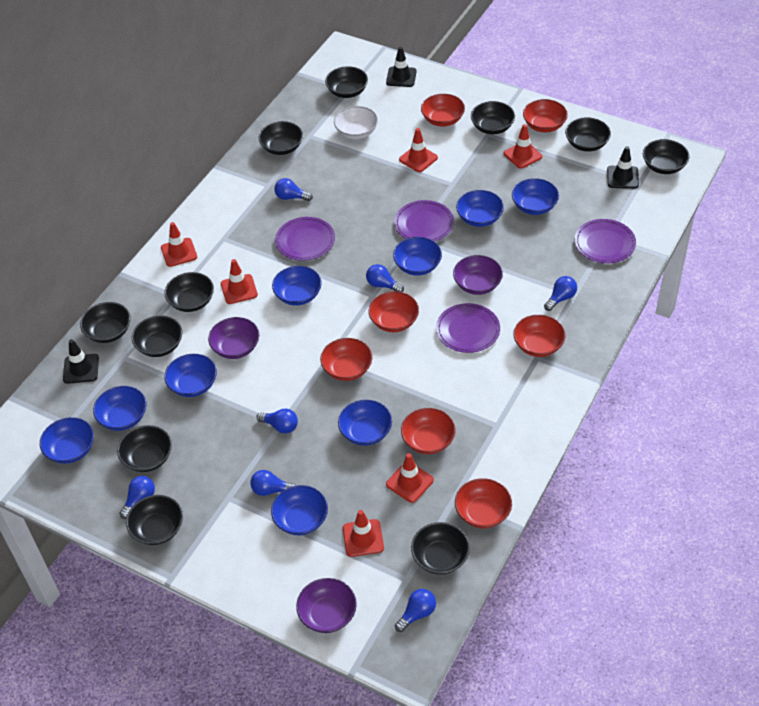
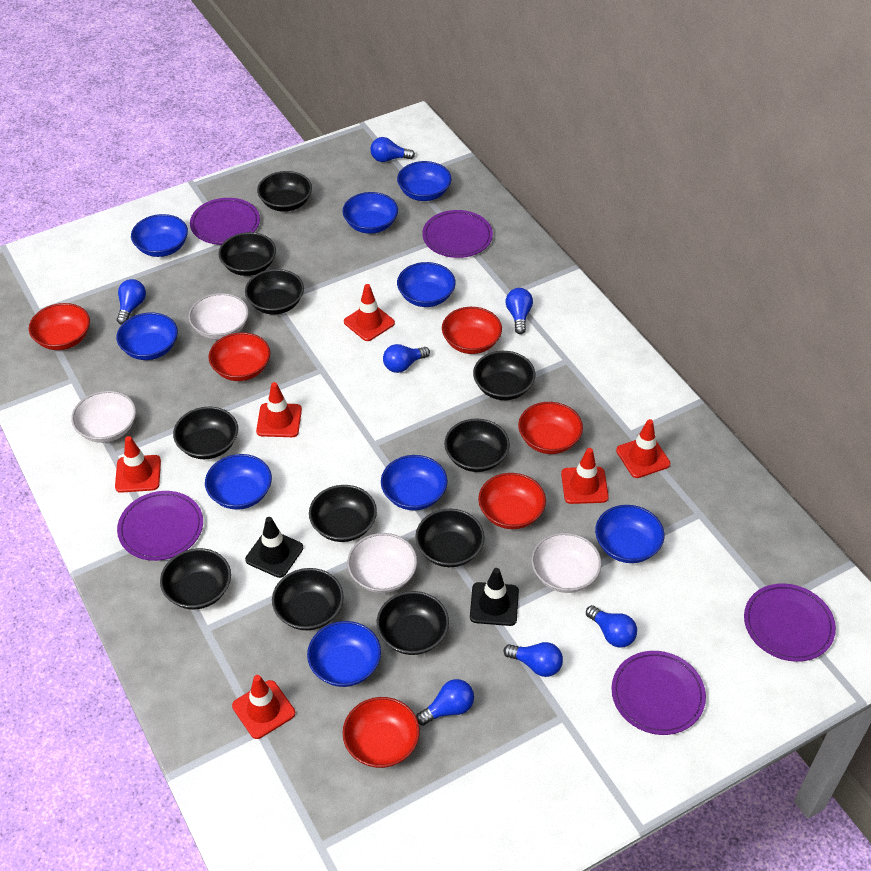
black traffic cone: [63,339,99,384] [386,46,417,87] [607,146,639,189] = 3 -> [245,517,303,578] [470,568,519,626] = 2
purple bowl: [208,317,259,359] [296,578,357,633] [453,255,503,295] = 3 -> none = 0
purple plate: [275,217,335,261] [394,200,454,242] [436,303,500,353] [575,219,636,263] = 4 -> [117,491,203,561] [190,198,260,245] [422,210,493,258] [611,651,706,735] [744,583,836,662] = 5
red bowl: [320,338,372,381] [368,291,419,332] [401,408,456,454] [421,94,465,127] [455,478,512,528] [513,315,566,357] [523,99,568,132] = 7 -> [29,303,90,350] [209,332,270,381] [343,697,420,768] [442,307,502,354] [478,473,546,529] [518,402,583,454] = 6
white bowl: [334,106,378,139] = 1 -> [71,391,136,443] [188,293,249,340] [347,533,417,593] [531,533,602,593] = 4

